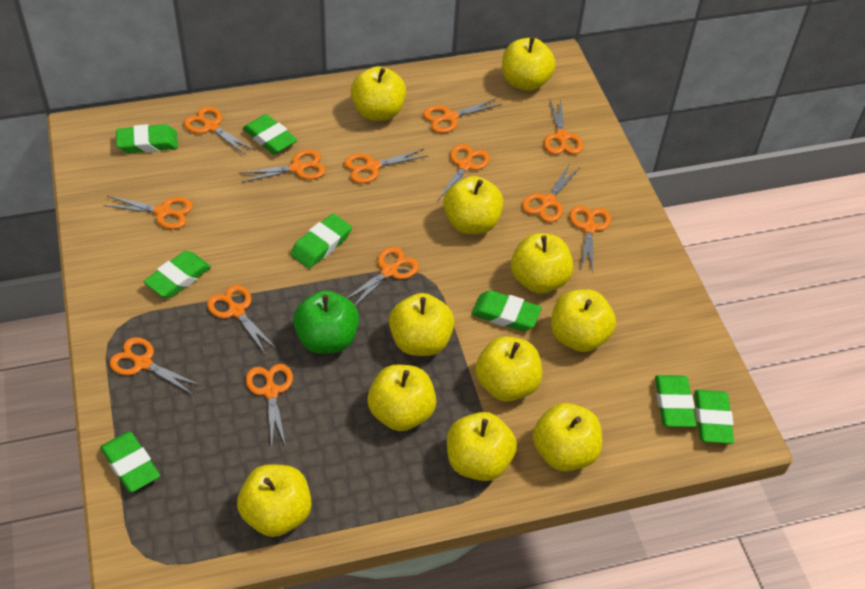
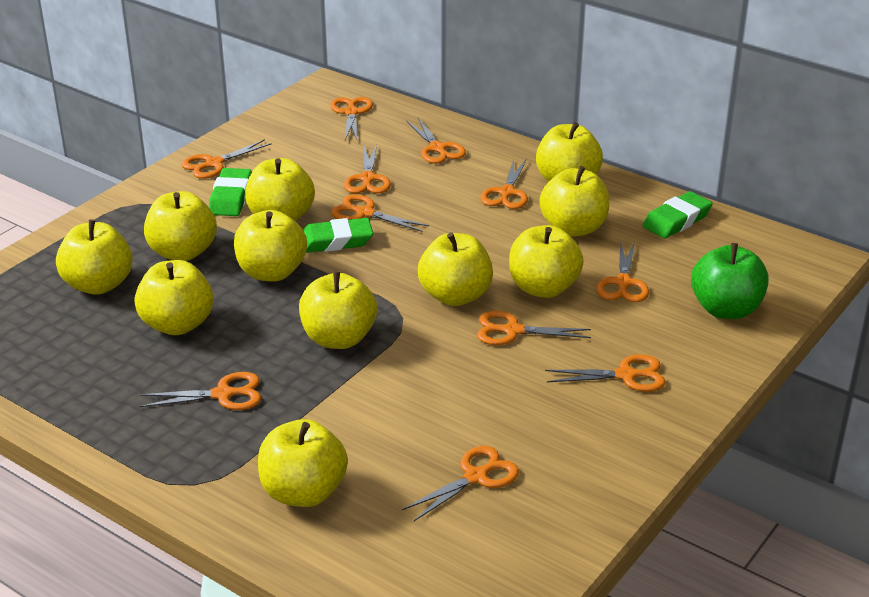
green eraser: [100,432,160,492] [116,124,178,153] [144,251,211,298] [243,114,297,154] [291,214,352,268] [472,290,542,331] [655,375,696,427] [695,390,734,444] = 8 -> [209,168,252,216] [303,218,373,253] [643,191,712,238] = 3
orange scissors: [103,196,193,229] [109,337,202,395] [184,106,255,156] [207,285,277,355] [239,150,326,183] [246,364,293,448] [344,149,428,184] [347,247,419,306] [423,98,502,133] [438,144,490,200] [522,165,579,222] [544,98,583,154] [570,205,611,272] = 13 -> [139,372,261,410] [181,139,272,179] [330,97,373,141] [331,194,429,232] [344,144,391,193] [402,446,519,521] [406,117,466,164] [477,311,591,345] [480,159,528,209] [545,354,666,392] [596,241,649,302] = 11

